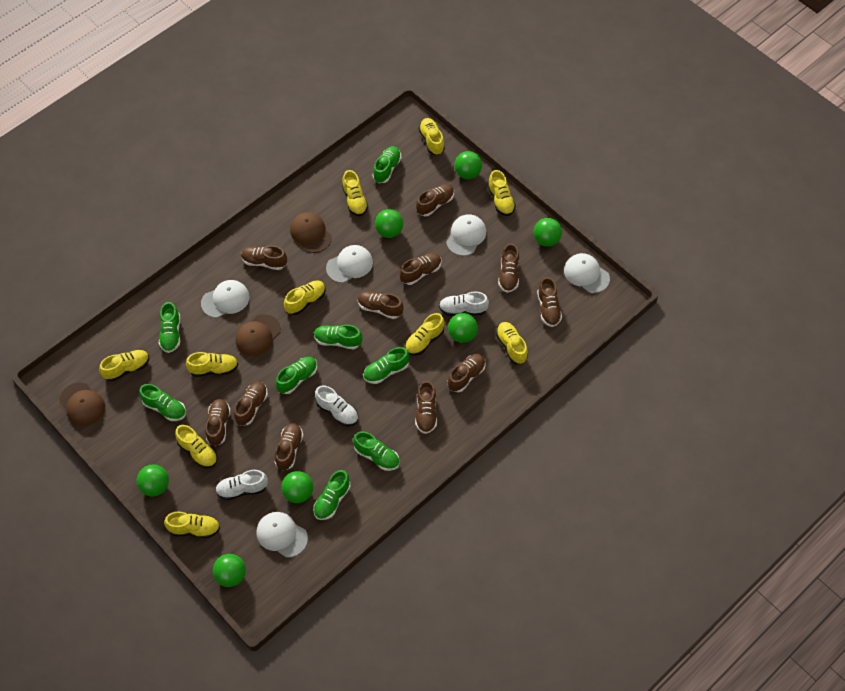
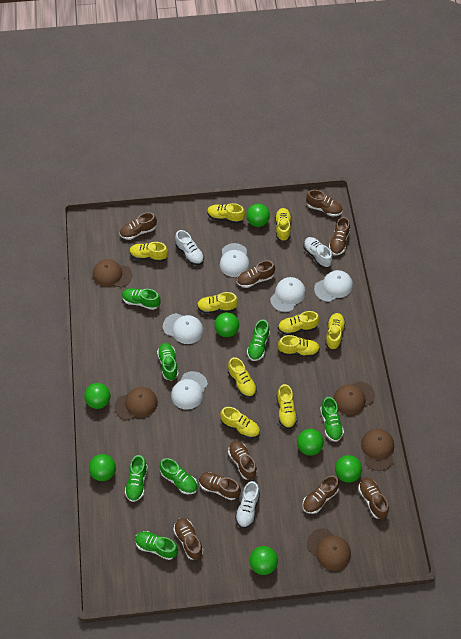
brown cap: [59,382,105,426] [236,314,281,356] [290,212,332,253] = 3 -> [93,259,133,288] [115,387,158,420] [307,528,351,571] [333,381,375,415] [361,429,394,471] = 5
brown shoe: [205,399,231,446] [234,382,268,426] [241,245,287,270] [275,423,303,471] [357,291,404,319] [400,253,442,285] [415,381,437,434] [416,184,454,216] [448,354,486,392] [498,243,519,293] [537,277,562,327] = 11 -> [120,212,157,240] [173,518,203,560] [199,472,241,500] [228,441,257,480] [237,260,275,288] [303,475,339,514] [306,190,342,216] [329,217,350,255] [358,478,389,519] = 9
green shoe: [139,384,186,421] [159,302,180,353] [275,357,317,394] [313,470,351,520] [314,325,362,349] [353,431,399,471] [363,347,410,384] [373,146,401,183] = 8 -> [122,288,161,310] [125,455,148,502] [135,531,178,560] [157,343,179,380] [160,458,197,494] [247,319,270,361] [320,397,344,442] = 7

